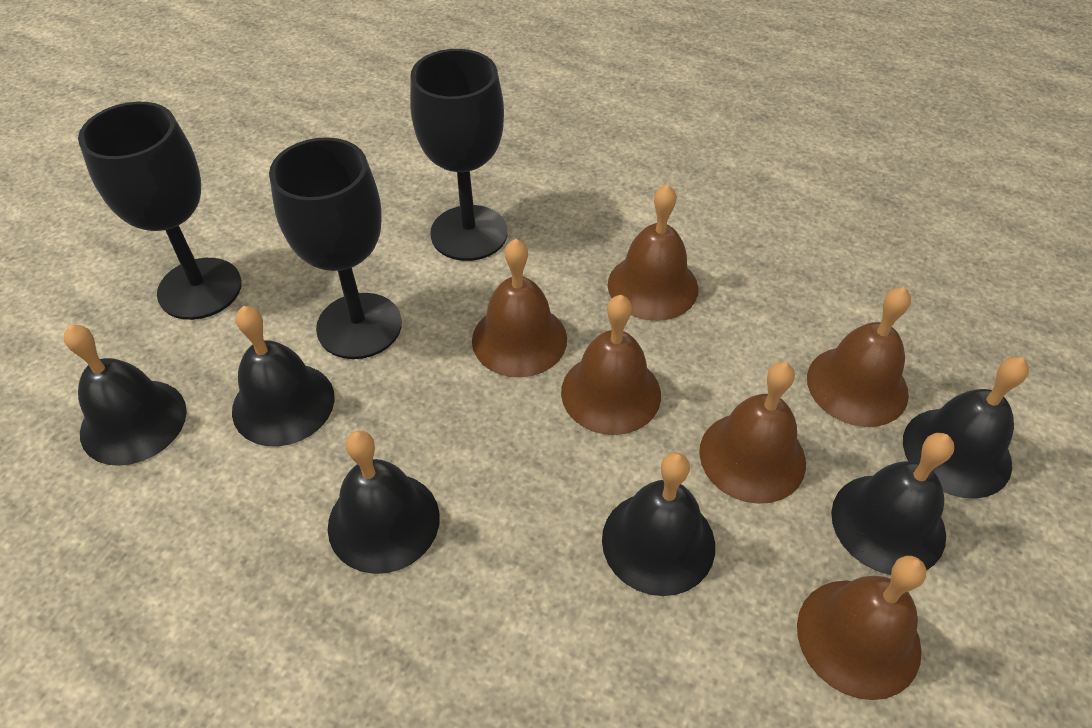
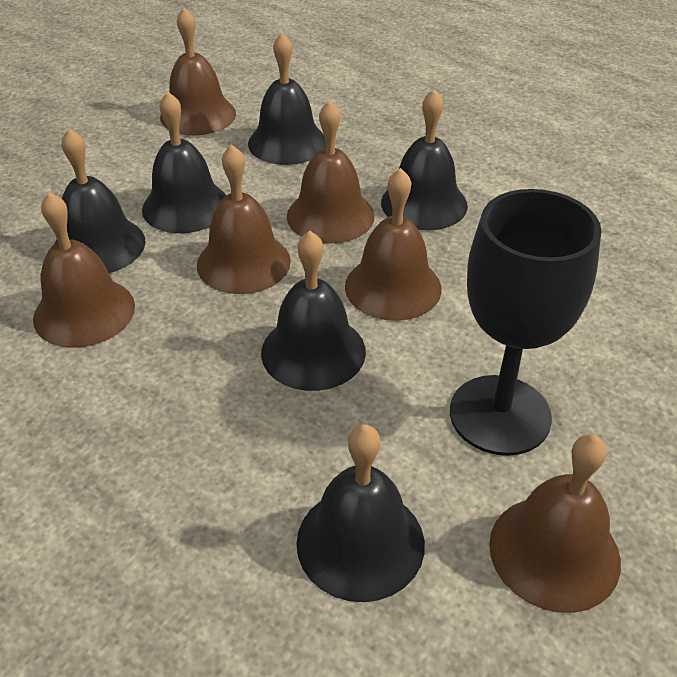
black goblet: [78,102,242,320] [269,137,402,359] [410,49,508,261] = 3 -> [450,189,601,456] = 1

